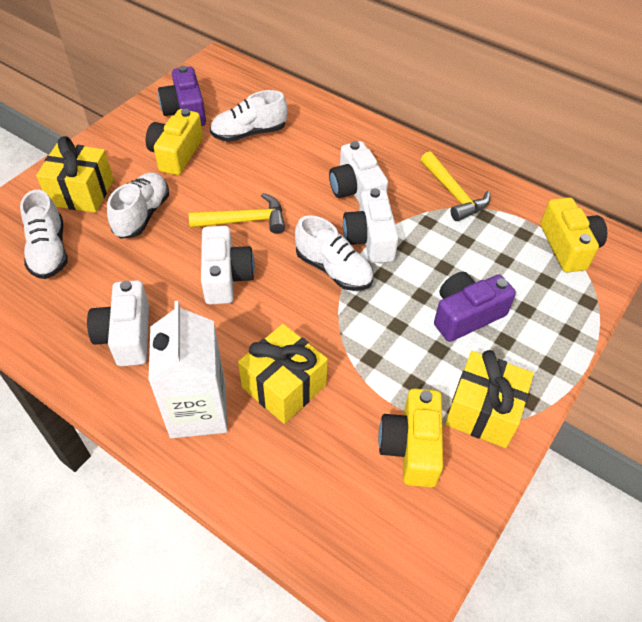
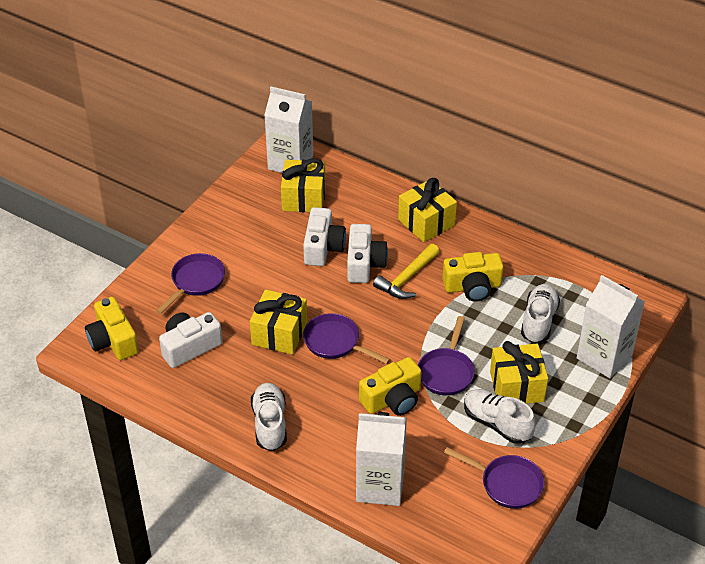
purple camera: [158,66,206,126] [434,272,516,342] = 2 -> none = 0
purple pan: none = 0 -> [156,253,225,314] [303,313,391,364] [418,316,475,396] [444,447,545,509] = 4
white camera: [87,280,149,366] [201,226,255,305] [329,141,388,204] [343,188,398,263] = 4 -> [159,312,222,368] [303,207,346,266] [347,224,388,283] = 3
white carton: [148,301,228,438] = 1 -> [264,87,313,173] [356,412,407,506] [577,275,645,378] = 3
white shoe: [20,190,67,279] [107,172,169,239] [210,90,288,142] [295,215,373,291] = 4 -> [251,383,287,451] [464,389,536,444] [521,284,560,343] = 3
yellow gift: [36,136,114,213] [238,324,328,424] [445,350,534,448] = 3 -> [250,289,307,355] [281,158,326,212] [398,178,457,242] [490,341,548,404] = 4
yellow hammer: [189,193,285,234] [421,151,490,221] = 2 -> [373,244,440,299] = 1

